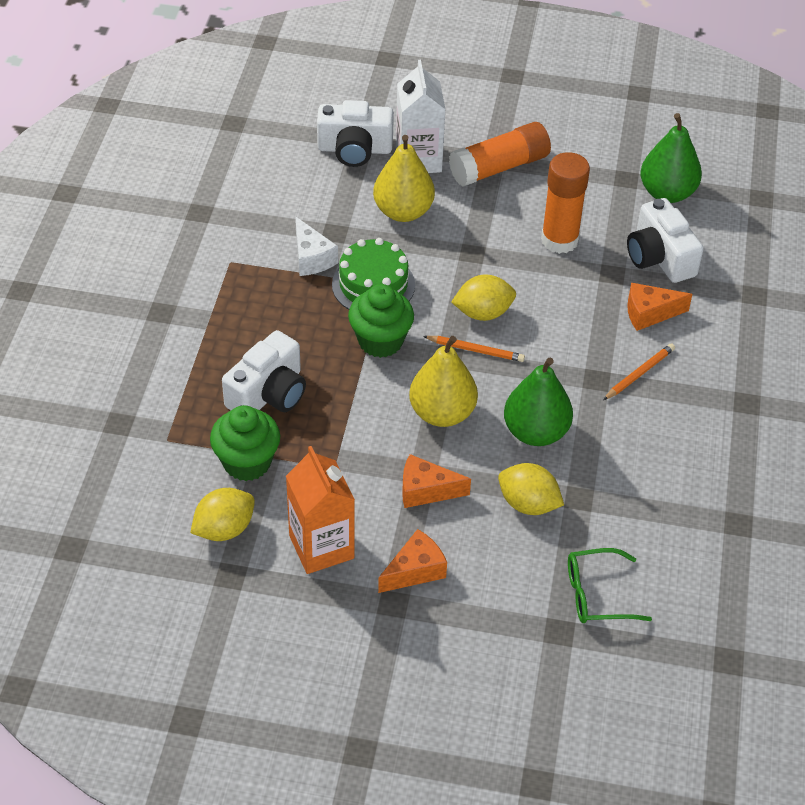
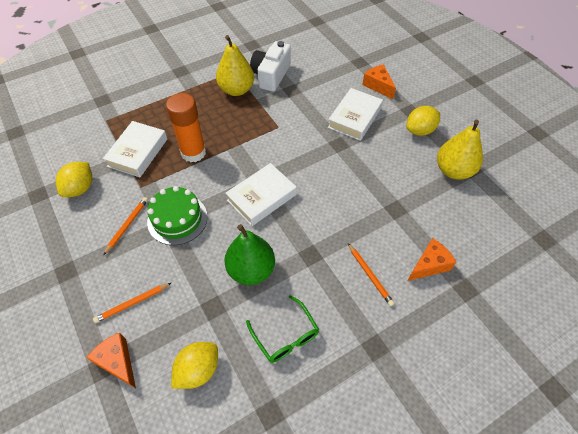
green cupcake: [210,405,280,481] [348,284,414,358] = 2 -> none = 0
green pear: [504,358,573,446] [640,113,702,203] = 2 -> [224,224,275,285] = 1
orange carton: [286,446,355,574] = 1 -> none = 0
orange glue stick: [449,122,551,187] [541,152,590,254] = 2 -> [166,93,206,162] = 1
orange pencil: [423,336,525,362] [603,343,675,400] = 2 -> [93,283,171,323] [103,197,148,255] [348,243,395,306] = 3
white book: none = 0 -> [103,121,167,177] [226,163,297,226] [328,88,383,141] = 3
white camera: [222,330,306,412] [317,100,394,167] [627,198,704,283] = 3 -> [250,41,291,92] = 1
white carton: [396,60,446,173] = 1 -> none = 0
white cheese: [295,216,338,276] = 1 -> none = 0

